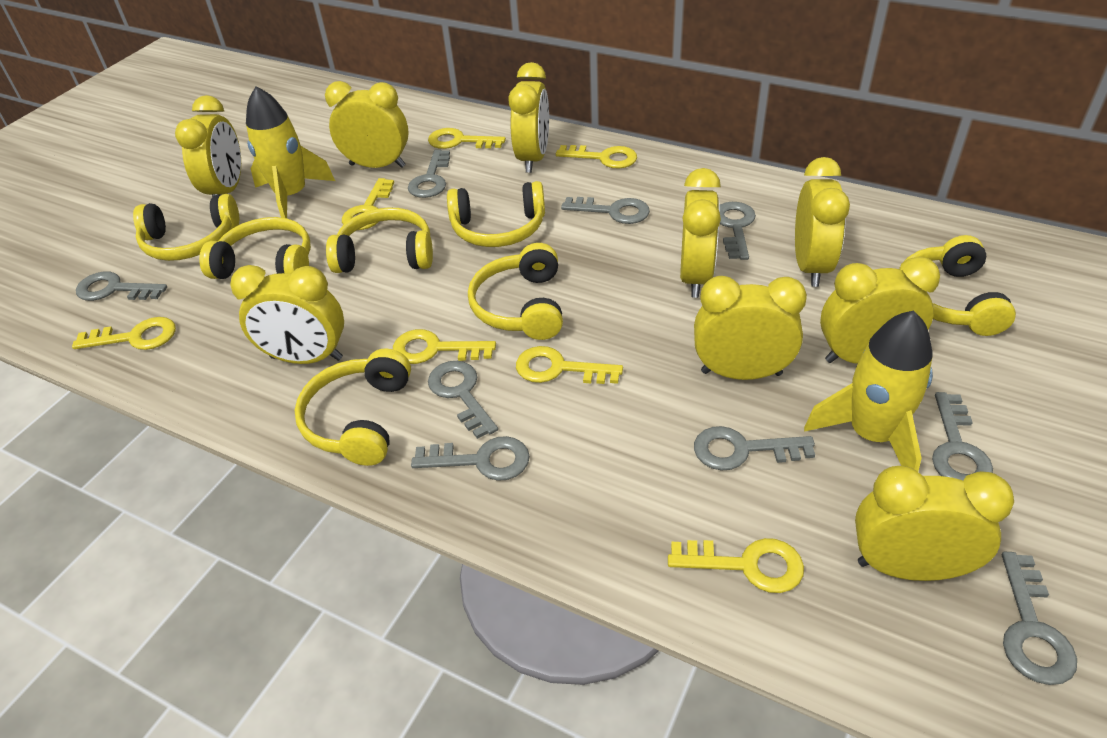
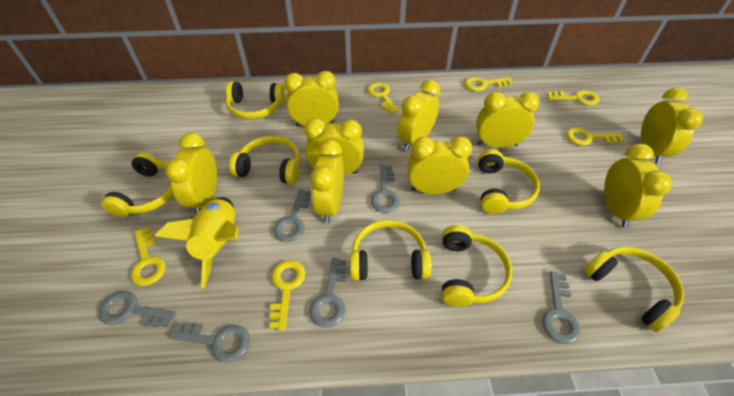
grey key: [76,271,167,301] [408,149,450,198] [411,436,530,481] [428,361,498,439] [561,197,650,224] [694,426,815,470] [719,202,756,260] [932,392,993,481] [1002,552,1077,685] = 9 -> [99,291,176,327] [169,322,250,363] [273,189,311,242] [309,258,346,328] [371,165,400,213] [542,271,580,344] = 6
yellow key: [72,317,176,350] [342,178,394,230] [393,329,496,364] [428,128,506,149] [516,346,623,384] [556,145,637,169] [668,538,804,593] = 7 -> [131,227,166,286] [269,260,305,331] [367,82,399,114] [465,77,513,91] [547,90,599,105] [566,127,624,145] = 6
yellow rocket: [246,86,335,218] [804,310,933,472] = 2 -> [155,197,239,288] = 1

